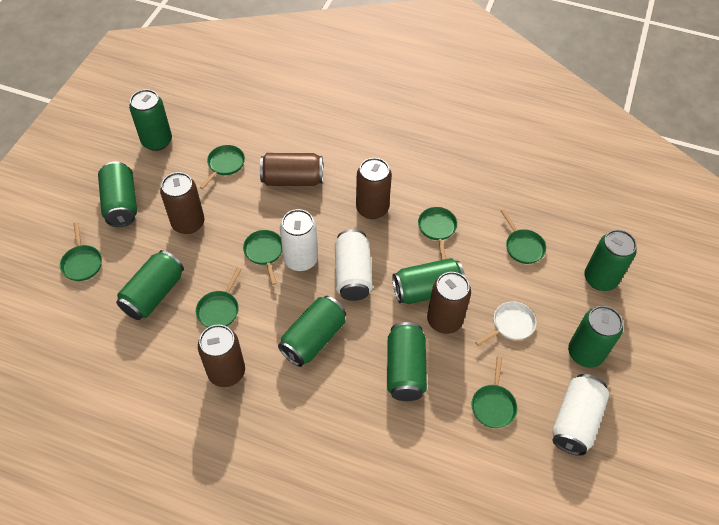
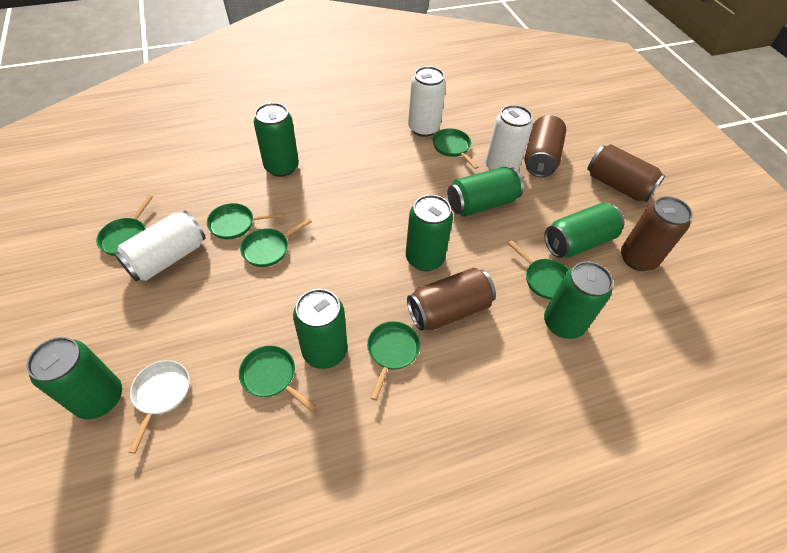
brown can: [160,172,205,234] [198,325,245,387] [260,153,323,186] [356,158,392,219] [427,272,471,334] = 5 -> [407,268,496,331] [524,115,566,177] [587,144,666,202] [621,196,692,271] = 4
green can: [98,162,137,227] [116,250,184,320] [129,89,172,151] [278,296,346,367] [387,322,427,401] [392,258,465,304] [568,306,623,368] [584,230,637,291] = 8 -> [27,337,122,419] [254,103,299,177] [293,289,347,369] [406,195,453,271] [447,167,524,217] [544,202,625,258] [544,261,613,339] = 7

